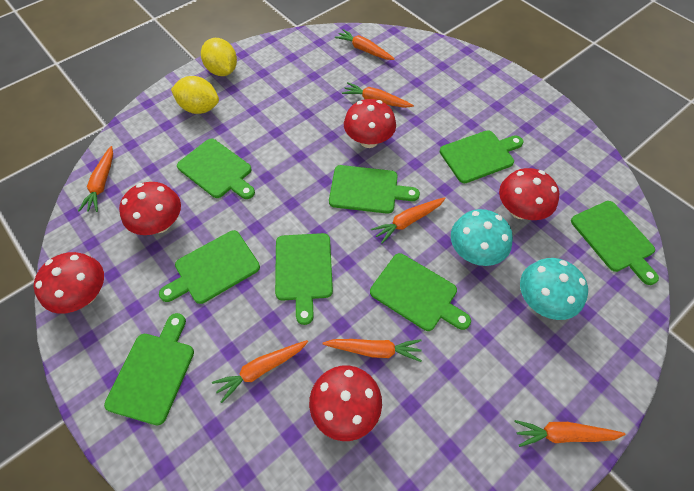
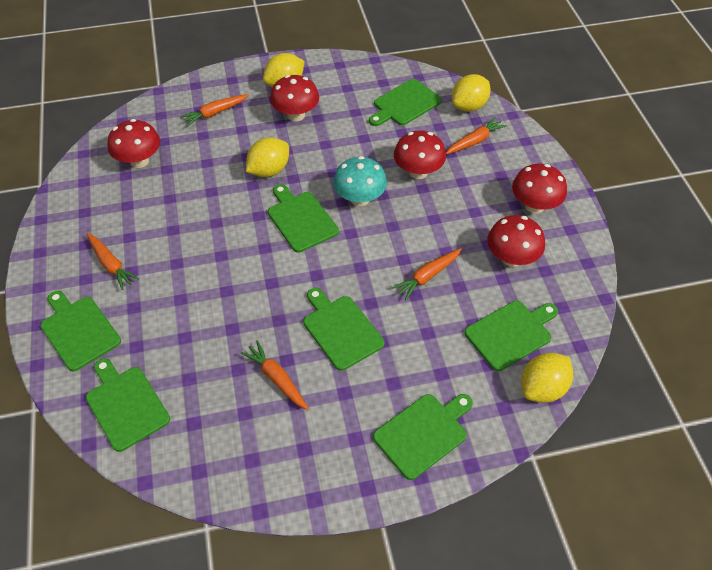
green cutting board: [104,313,194,425] [159,230,260,304] [177,138,255,199] [275,233,333,325] [329,165,420,214] [370,253,471,331] [440,130,523,183] [571,201,659,285] = 8 -> [40,291,121,371] [86,358,170,452] [268,184,339,253] [303,288,384,371] [369,79,442,126] [373,394,473,480] [465,301,558,371] = 7
orange carrot: [78,146,113,212] [212,340,308,403] [322,339,422,362] [335,29,395,60] [342,82,414,108] [371,197,446,244] [515,420,626,447] = 7 -> [86,233,139,290] [180,94,249,127] [241,340,309,410] [392,248,462,300] [446,117,507,154] = 5
turquoise mushroom: [451,209,513,266] [520,258,588,320] = 2 -> [333,156,387,206] = 1
yellow lemon: [171,76,219,114] [201,38,237,76] = 2 -> [246,137,289,177] [263,53,305,87] [452,74,491,112] [521,353,573,403] = 4

